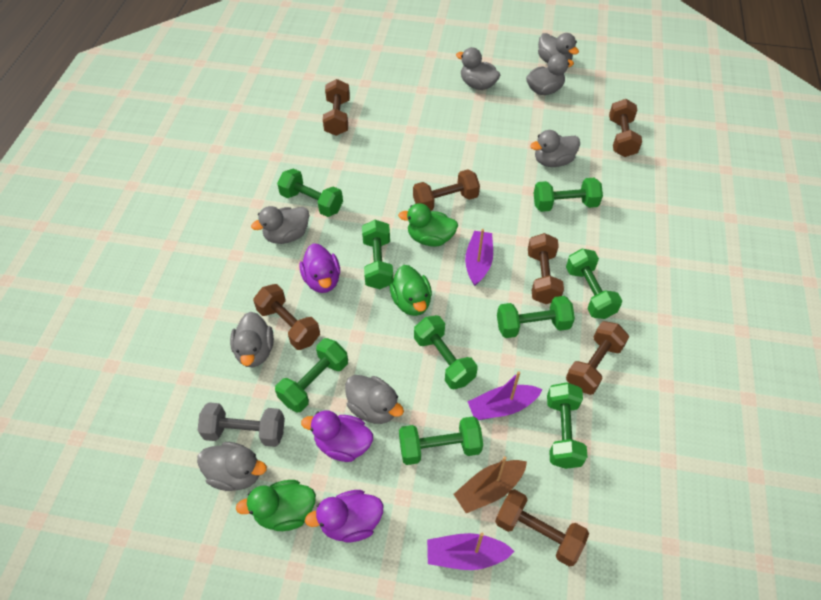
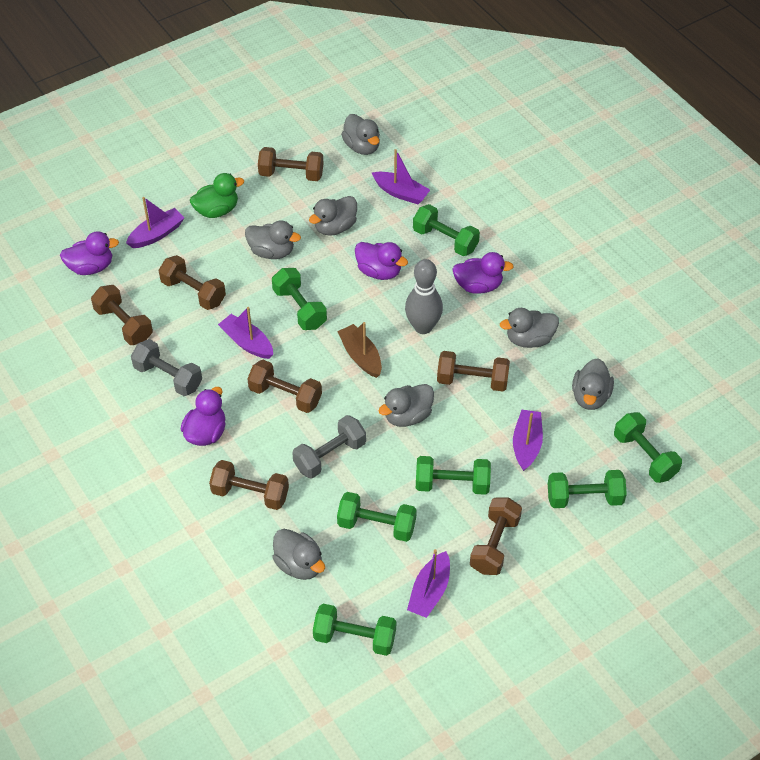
green duck: [236,480,316,531] [390,265,432,316] [398,203,458,247] = 3 -> [190,173,244,218] = 1
green dumbbell: [275,338,348,412] [277,168,343,217] [362,220,393,289] [399,416,483,465] [414,315,478,389] [497,296,575,338] [533,178,603,212] [547,383,587,469] [566,249,622,319] = 9 -> [272,268,327,330] [313,604,396,656] [337,492,417,542] [413,204,480,256] [416,456,491,495] [548,470,627,508] [614,412,682,483] = 7
grey bowling pin: none = 0 -> [405,259,443,334] = 1
grey duck: [197,442,267,491] [230,312,274,368] [251,206,309,244] [345,375,404,424] [456,47,500,90] [526,54,574,95] [530,130,580,167] [538,33,579,63] = 8 -> [245,220,301,259] [272,529,325,580] [309,196,357,236] [341,114,380,155] [378,384,434,427] [500,308,559,348] [572,358,614,410] = 7
grey dumbbell: [198,402,285,447] = 1 -> [131,339,202,396] [292,415,366,478] = 2
purple boat: [427,533,515,570] [465,229,493,286] [467,371,542,420] = 3 -> [126,197,184,248] [218,307,273,359] [372,149,430,204] [407,549,450,618] [513,410,543,471] = 5
purple duck: [299,243,340,293] [301,410,373,462] [305,490,383,542] = 3 -> [60,231,119,275] [181,387,226,446] [355,242,408,280] [452,252,514,294] = 4

